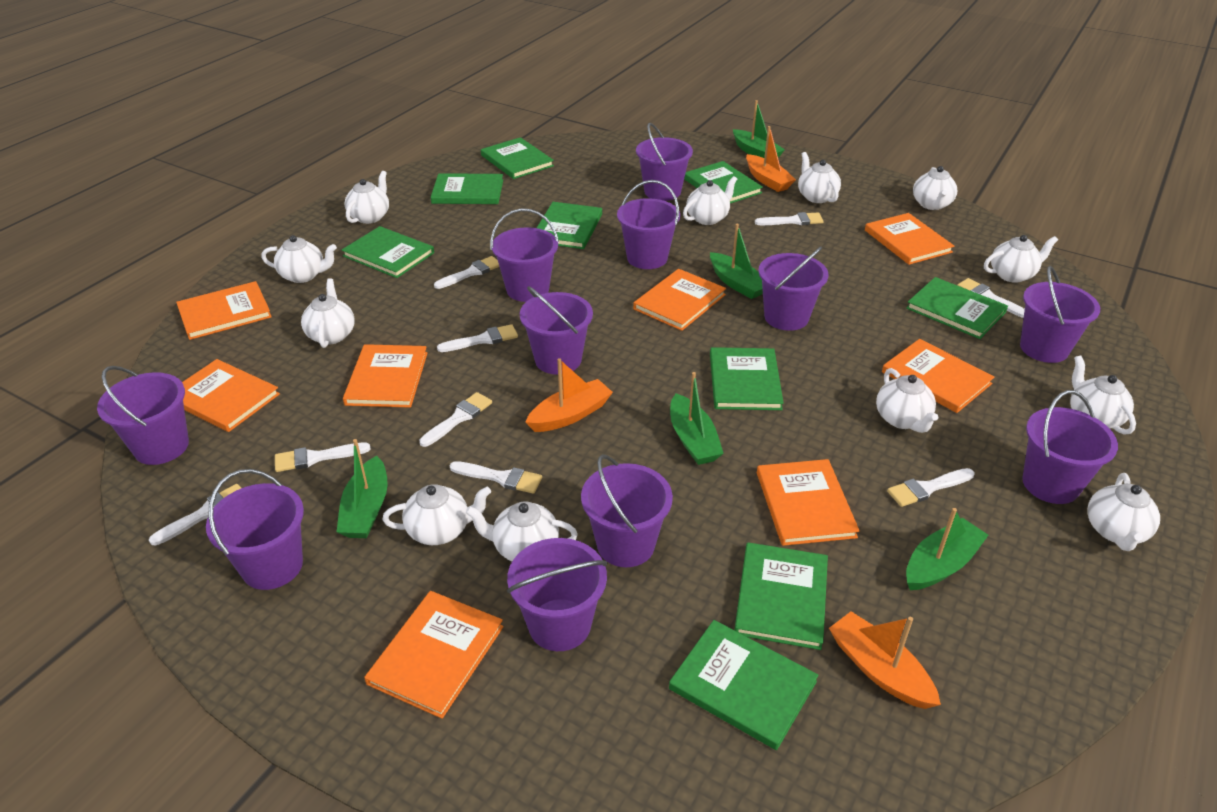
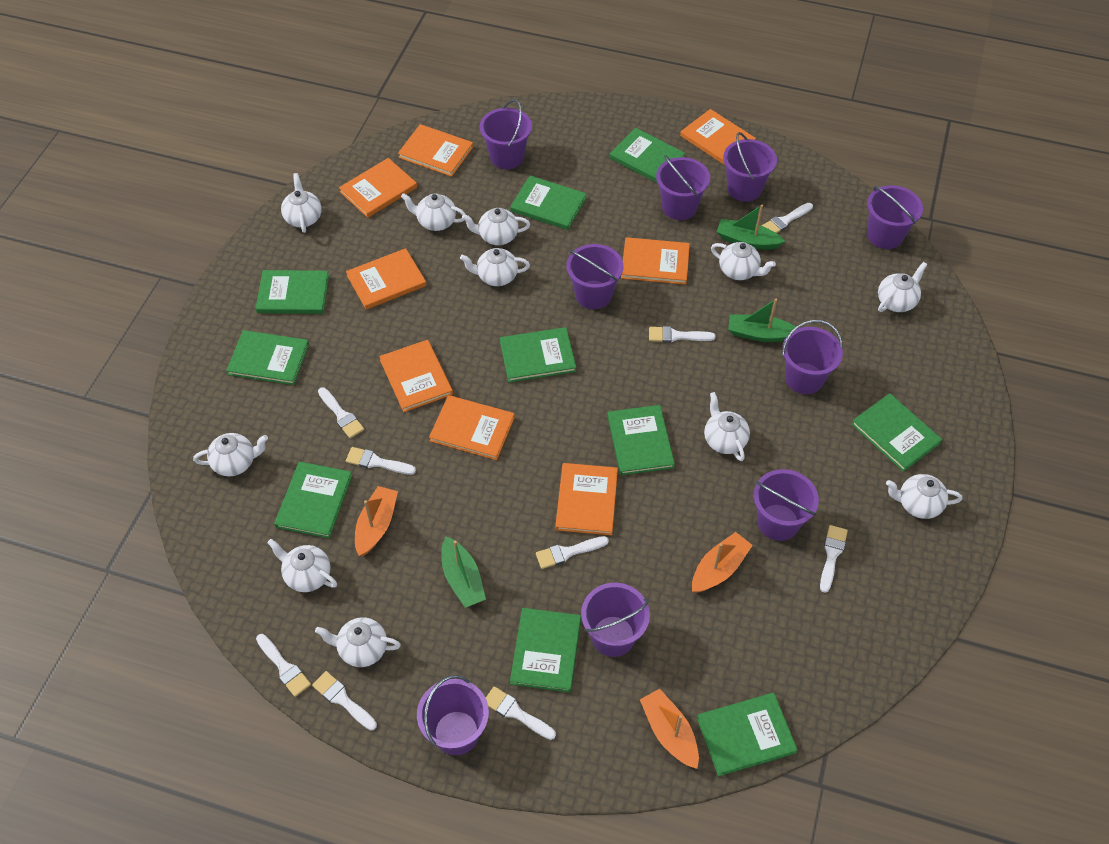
green boat: [336,439,387,538] [670,372,724,465] [710,224,763,299] [733,100,785,158] [906,508,989,590] = 5 -> [441,537,486,608] [717,205,785,250] [728,299,796,342] = 3
green book: [342,226,434,278] [431,173,503,204] [481,137,554,179] [537,202,602,249] [669,620,818,750] [684,161,763,203] [710,347,784,410] [734,542,828,650] [906,277,1008,339] = 9 -> [226,330,309,385] [256,270,329,314] [274,462,352,538] [500,327,577,382] [510,175,587,230] [510,608,581,693] [607,405,675,475] [609,128,686,183] [697,693,798,776] [851,393,943,472] = 10
purple bucket: [97,366,189,465] [206,469,304,590] [490,209,559,302] [507,538,607,651] [520,286,593,375] [581,454,673,567] [617,180,680,269] [636,123,693,201] [759,246,828,331] [1020,266,1100,363] [1022,390,1118,504] = 11 -> [417,675,489,755] [480,99,532,169] [566,244,623,309] [581,583,650,657] [656,155,710,220] [723,132,777,202] [754,469,819,541] [782,320,843,394] [867,185,923,249] = 9
white teapot: [261,235,337,283] [301,278,354,348] [345,171,389,224] [383,484,491,545] [466,502,578,561] [683,176,737,225] [798,152,841,203] [876,368,938,433] [913,166,957,210] [984,235,1058,283] [1070,355,1136,435] [1087,473,1160,551] = 12 -> [193,433,268,476] [267,539,337,592] [281,173,321,233] [315,617,401,667] [401,193,466,231] [460,248,530,286] [462,208,530,245] [704,392,750,461] [711,242,776,280] [878,262,928,312] [886,474,962,519] = 11

